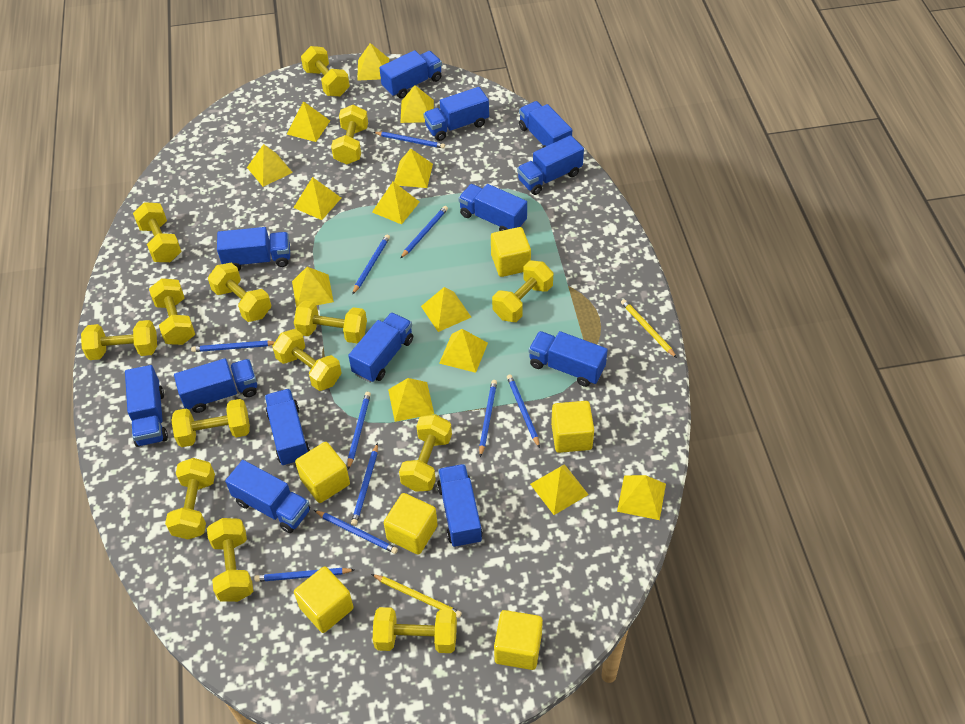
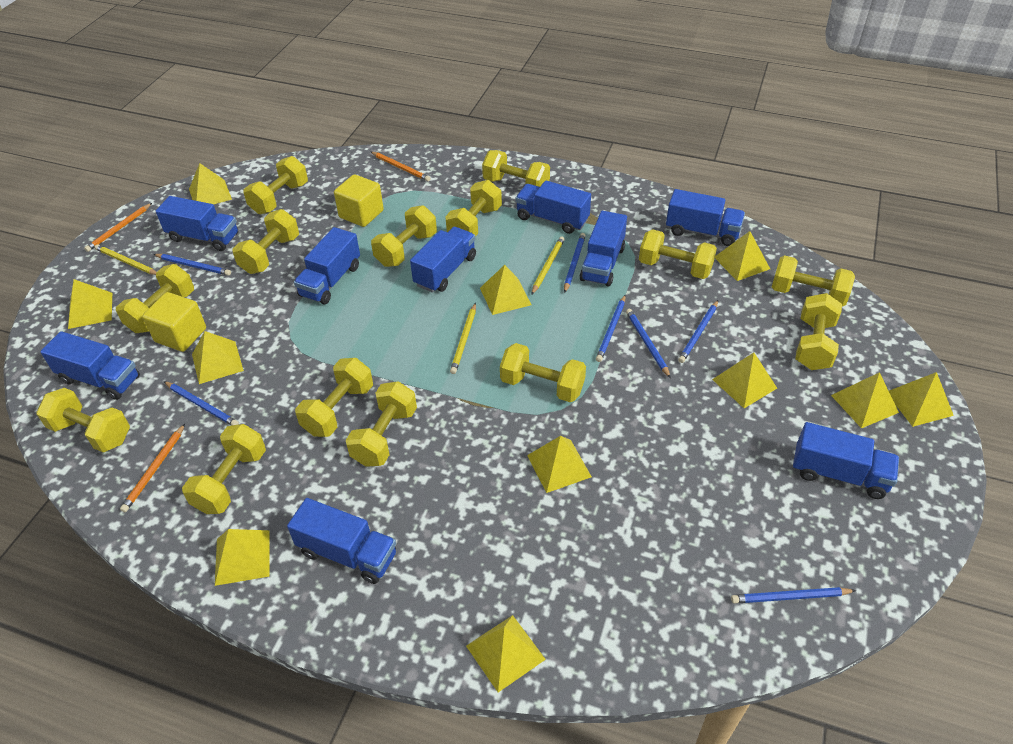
blue pencil: [191,340,275,352] [254,568,354,582] [314,510,398,554] [347,392,371,469] [351,443,378,526] [352,234,390,295] [373,132,445,149] [400,206,448,259] [479,380,497,457] [507,374,540,448] = 10 -> [154,254,231,276] [164,381,239,425] [564,233,586,293] [596,295,625,362] [626,309,671,378] [678,300,718,363] [731,587,856,603] = 7
blue truck: [125,365,168,447] [174,358,257,413] [217,227,290,271] [225,460,310,533] [265,389,310,466] [348,312,413,383] [379,50,442,99] [423,87,489,141] [437,464,483,548] [458,184,527,231] [517,135,584,195] [519,101,572,148] [528,331,608,387] = 13 -> [40,331,140,400] [156,196,238,251] [287,498,396,584] [294,227,360,304] [410,227,476,293] [516,180,591,234] [580,211,627,287] [666,189,745,246] [793,422,899,499] = 9
orange pencil: none = 0 -> [84,203,152,252] [120,424,185,512] [371,152,431,182] = 3
yellow cube: [294,566,354,633] [295,442,350,503] [384,493,438,555] [491,227,531,277] [494,610,543,670] [551,401,594,453] = 6 -> [142,292,206,352] [334,174,384,227] = 2
yellow pencil: [371,574,462,618] [621,299,677,358] = 2 -> [95,244,156,275] [450,303,476,374] [531,236,565,295] = 3
yellow pyramid: [247,144,293,187] [287,101,330,142] [292,267,334,308] [293,177,341,220] [357,43,389,81] [372,182,420,224] [388,378,434,422] [394,149,433,188] [400,85,434,123] [421,287,471,332] [439,329,488,373] [530,464,589,515] [617,475,666,520] = 13 -> [68,279,112,329] [189,163,232,205] [192,331,244,384] [215,529,270,586] [466,615,546,692] [480,265,532,315] [527,436,592,493] [712,352,777,408] [715,231,770,281] [831,372,899,428] [889,372,954,427] = 11

